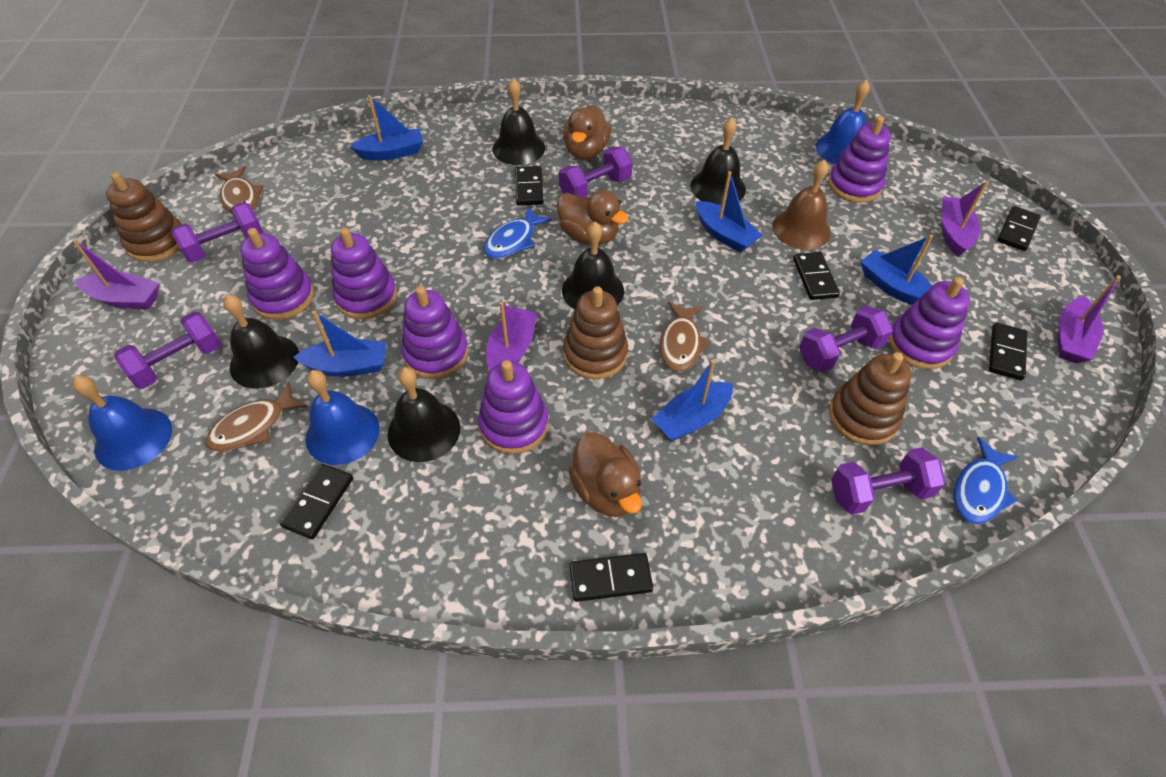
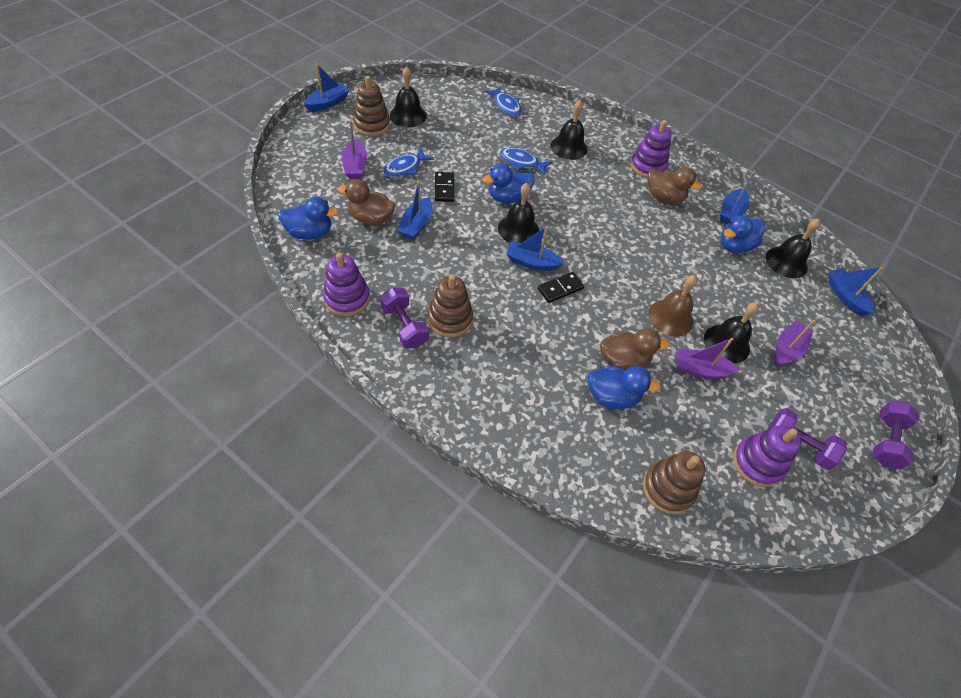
black domino: [280,464,353,539] [515,166,544,205] [569,553,653,602] [793,252,840,300] [989,322,1028,380] [997,206,1041,251] = 6 -> [435,172,454,202] [538,272,584,303] = 2
blue bell: [72,375,172,471] [306,370,379,465] [815,79,870,164] = 3 -> none = 0
blue duck: none = 0 -> [278,197,339,240] [482,164,535,203] [588,366,660,409] [720,215,765,253] = 4
blue fish: [484,206,552,259] [954,437,1019,524] = 2 -> [383,148,434,177] [485,86,522,116] [500,148,552,175] = 3
brown fish: [205,382,308,451] [215,166,264,214] [660,302,711,372] = 3 -> none = 0
purple boat: [72,239,159,310] [486,302,537,371] [941,181,989,257] [1058,275,1121,363] = 4 -> [342,121,367,179] [676,338,740,379] [774,320,815,366] = 3
purple dumbbell: [114,311,221,389] [171,202,263,263] [559,147,633,198] [799,306,893,373] [831,447,945,515] = 5 -> [380,288,429,349] [768,408,847,470] [873,401,920,469] = 3
purple stacking toy: [240,228,314,320] [331,228,397,319] [401,286,468,379] [478,360,549,454] [828,116,891,203] [889,277,970,369] = 6 -> [323,252,370,316] [630,120,672,178] [733,425,801,487] = 3

